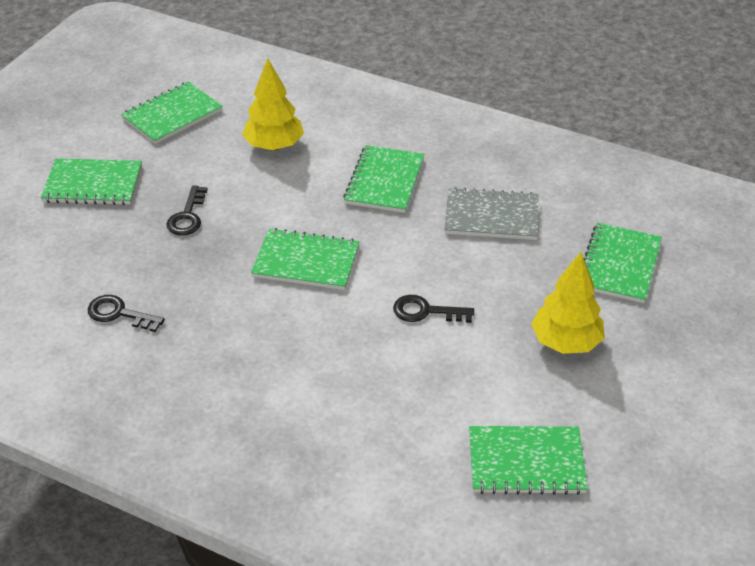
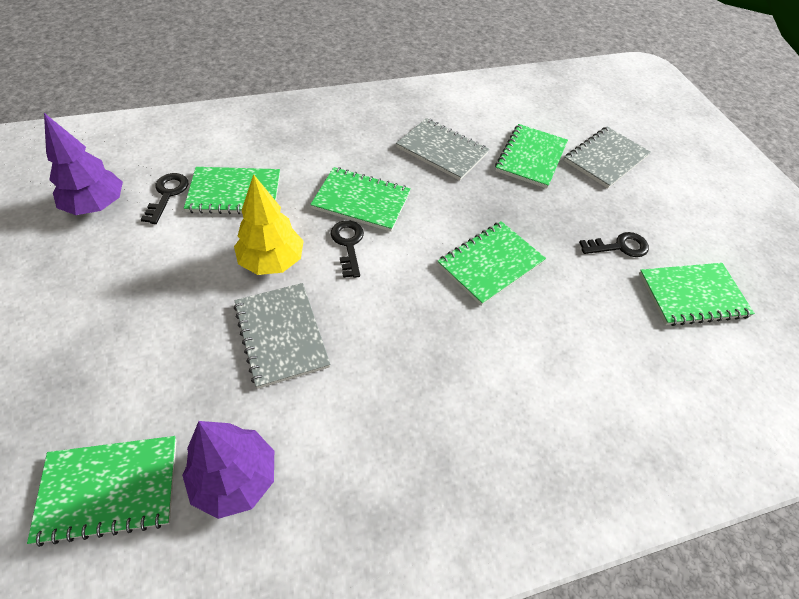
grey notebook: [445,187,538,240] = 1 -> [234,283,330,389] [396,118,489,180] [564,127,651,189] = 3
purple tree: none = 0 -> [44,113,123,215] [182,421,274,519] = 2
yellow tree: [242,58,304,151] [531,252,605,354] = 2 -> [234,174,303,275] = 1

